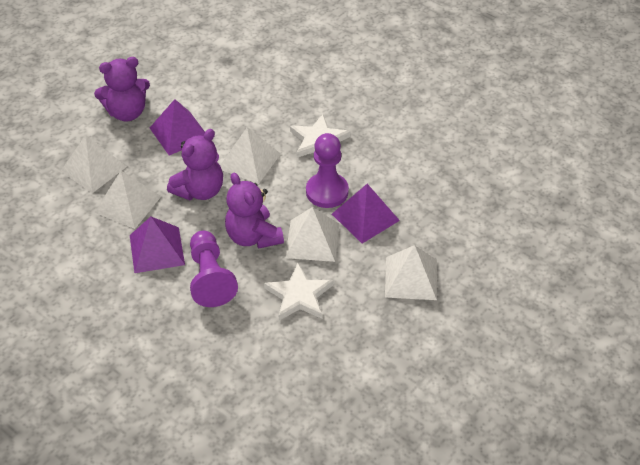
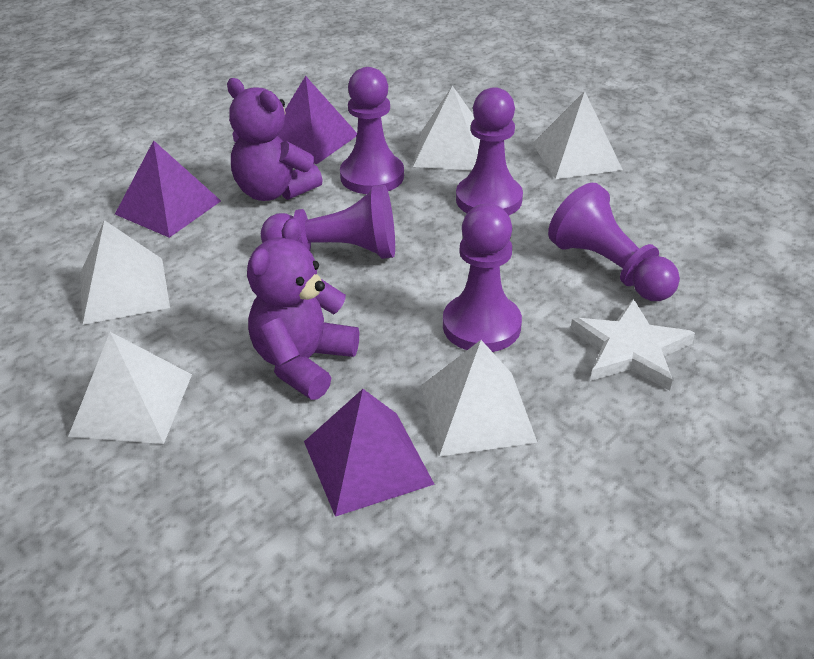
purple pawn: [190,231,238,307] [306,133,349,208] = 2 -> [261,185,395,259] [340,67,404,194] [443,204,522,352] [456,87,523,215] [548,183,680,301] = 5
purple teddy bear: [94,57,150,122] [167,129,223,200] [225,173,284,249] = 3 -> [227,78,323,201] [247,218,359,400] = 2
white star: [264,262,333,321] [290,114,351,158] = 2 -> [570,298,695,391] = 1

